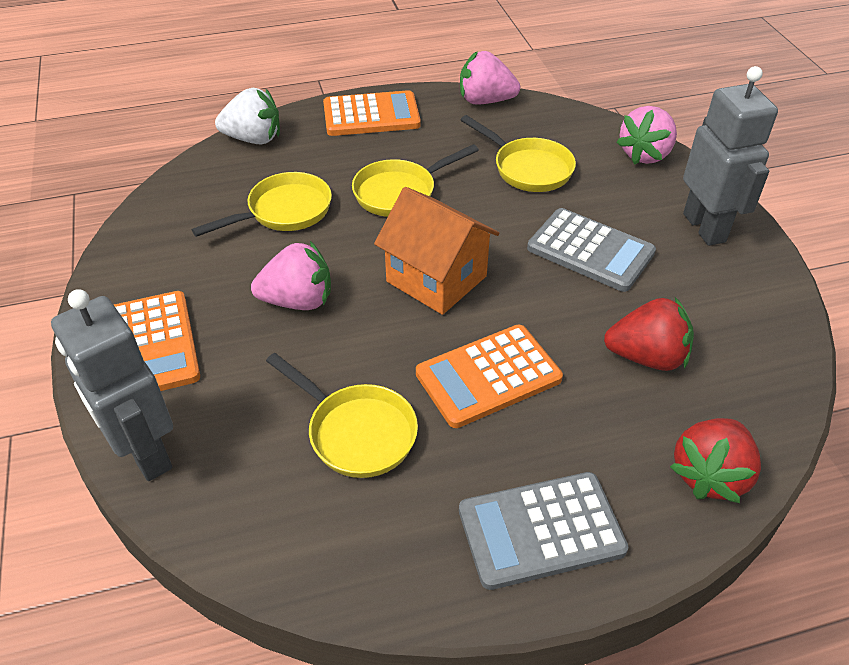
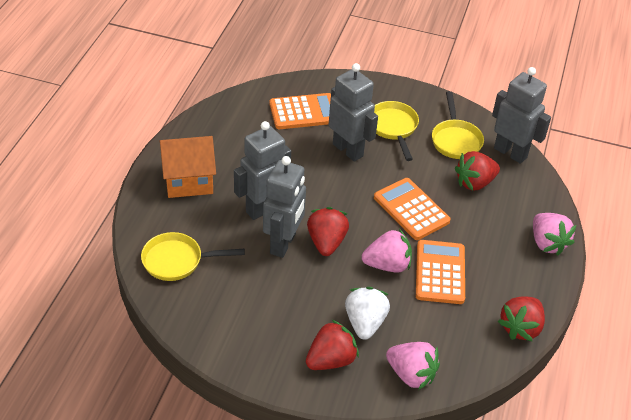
grey calculator: [459,472,628,590] [527,208,656,292] = 2 -> none = 0
grey robot: [51,289,173,481] [683,66,778,246] = 2 -> [234,121,291,220] [263,156,306,258] [329,63,378,162] [492,67,551,164] = 4
red strawberry: [604,297,694,371] [670,418,761,503] = 2 -> [306,319,359,370] [307,207,349,256] [455,151,500,191] [498,296,545,341] = 4
yellow pan: [192,172,332,237] [266,353,418,478] [352,144,479,217] [461,115,576,192] = 4 -> [141,232,245,281] [374,101,419,161] [432,91,484,159] = 3

